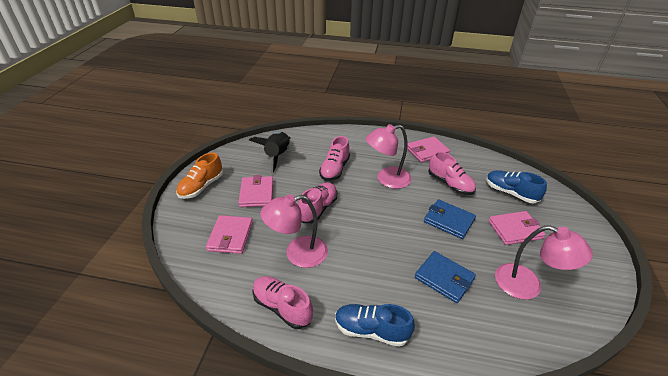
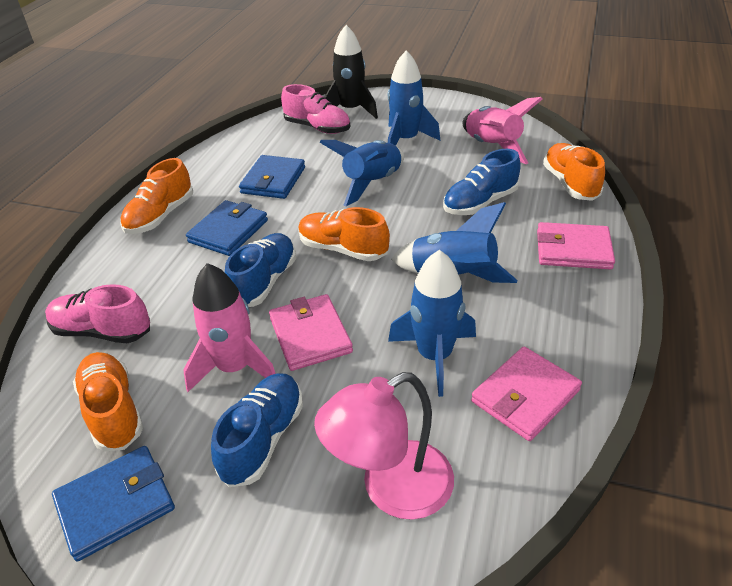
blue rocket: none = 0 -> [320,140,404,206] [388,50,440,145] [388,250,476,397] [391,202,517,283] = 4
blue shoe: [335,304,415,347] [486,170,547,203] = 2 -> [211,373,303,487] [225,233,296,307] [443,149,521,215] = 3
blue wallet: [415,251,476,303] [424,199,476,239] = 2 -> [52,446,175,562] [186,200,268,256] [239,155,305,199] = 3
orange shoe: [176,152,223,199] = 1 -> [73,352,144,451] [121,158,193,234] [298,207,390,261] [543,143,605,201] = 4
pink lamp: [260,194,328,268] [366,124,412,189] [495,225,593,300] = 3 -> [314,372,454,520] = 1
pink rocket: none = 0 -> [183,263,276,392] [462,97,542,164] = 2
pink shoe: [252,276,313,329] [298,182,337,223] [319,136,350,181] [428,151,476,195] = 4 -> [45,284,150,343] [281,84,350,134] = 2
pink wallet: [206,215,253,254] [238,175,273,207] [407,137,450,162] [488,211,546,245] = 4 -> [269,294,353,371] [471,346,582,441] [537,222,615,270] = 3

